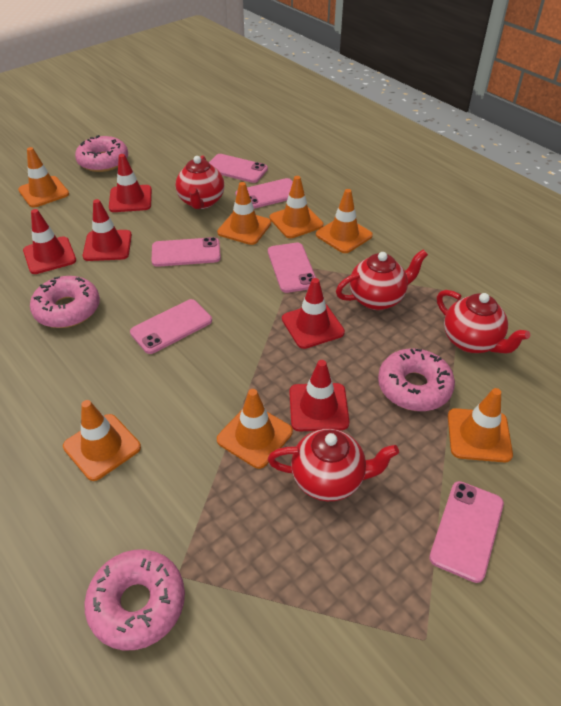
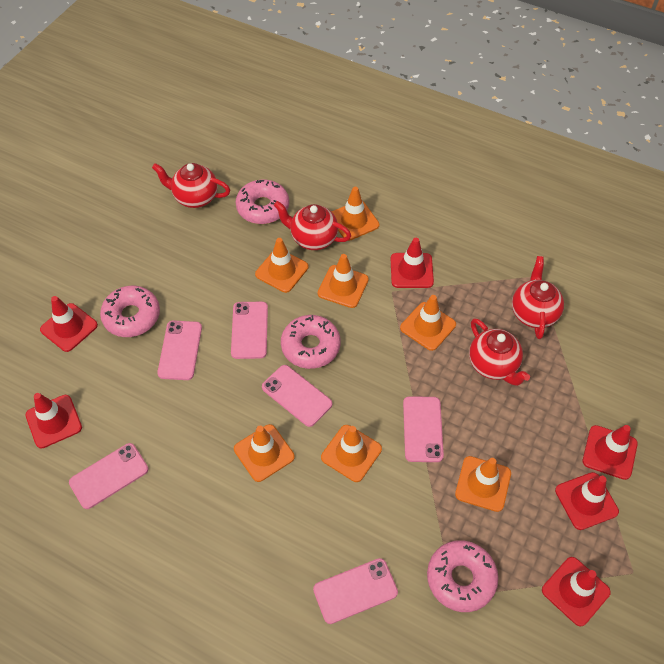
red traffic cone: [23,209,76,274] [83,199,132,261] [109,154,152,212] [282,278,345,349] [289,360,349,431] = 5 -> [25,393,82,448] [40,296,98,352] [391,238,434,288] [542,557,611,627] [555,472,619,530] [583,425,638,480] = 6

